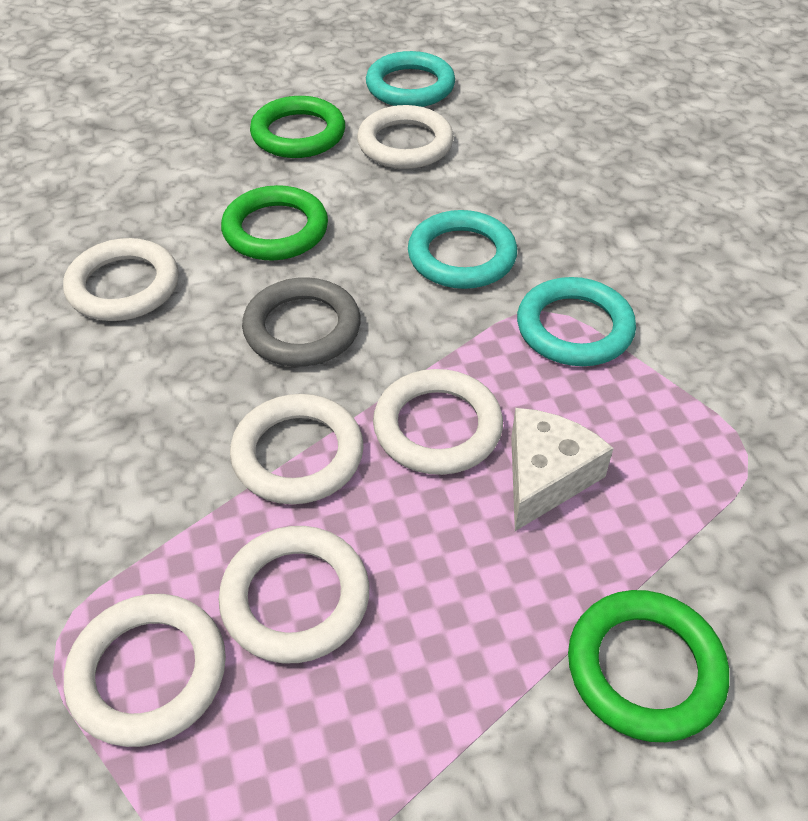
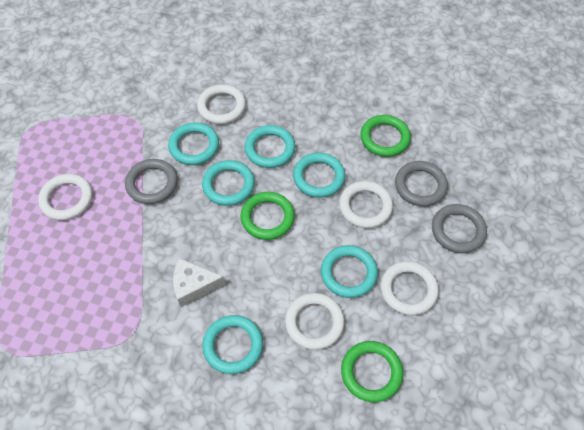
grey ring: [242,277,361,367] = 1 -> [125,159,178,204] [395,161,448,207] [432,204,487,253] = 3
turquoise ring: [366,51,455,107] [408,210,517,289] [517,277,636,366] = 3 -> [168,122,219,165] [202,160,255,206] [202,315,263,374] [245,125,295,168] [293,153,345,198] [321,245,378,298] = 6
white ring: [63,238,179,321] [64,594,226,747] [219,526,369,663] [230,394,364,504] [357,105,454,169] [373,369,503,475] = 6 -> [38,174,93,221] [197,84,246,124] [285,293,345,350] [339,181,393,228] [381,261,439,315] = 5

